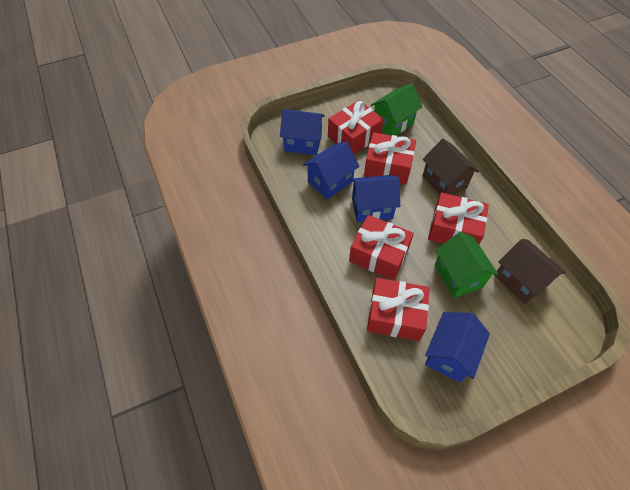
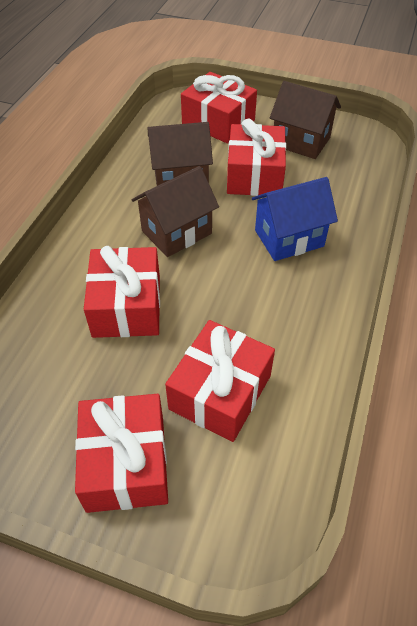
blue house: [280,109,325,155] [303,141,360,200] [351,175,400,222] [425,312,490,383] = 4 -> [252,177,338,261] = 1
brown house: [422,139,479,195] [494,239,565,304] = 2 -> [132,166,219,257] [148,122,213,186] [270,81,341,159] = 3
green house: [371,83,422,136] [435,232,498,298] = 2 -> none = 0

